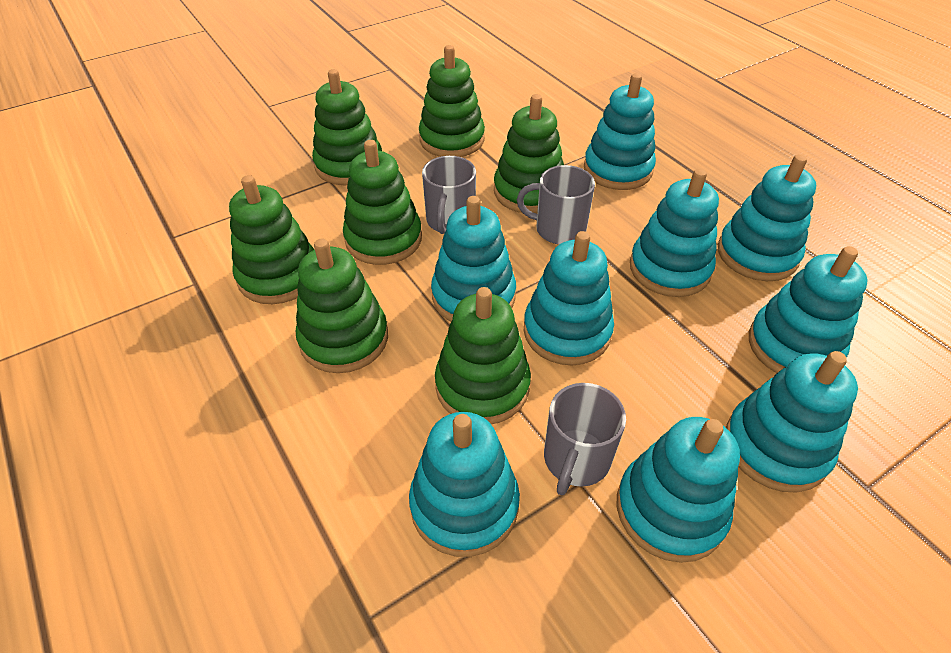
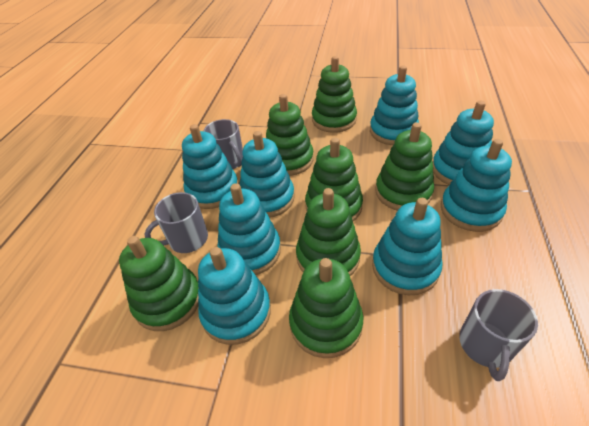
turquoise stacking toy: [409,412,520,557] [431,196,516,321] [524,231,614,365] [584,73,656,190] [617,417,740,563] [630,169,719,297] [718,154,816,281] [726,351,858,493] [749,246,868,373] = 9 -> [182,124,238,209] [198,247,271,345] [218,183,281,275] [240,131,295,218] [370,66,419,145] [372,198,442,295] [433,101,494,185] [441,139,512,232] = 8

